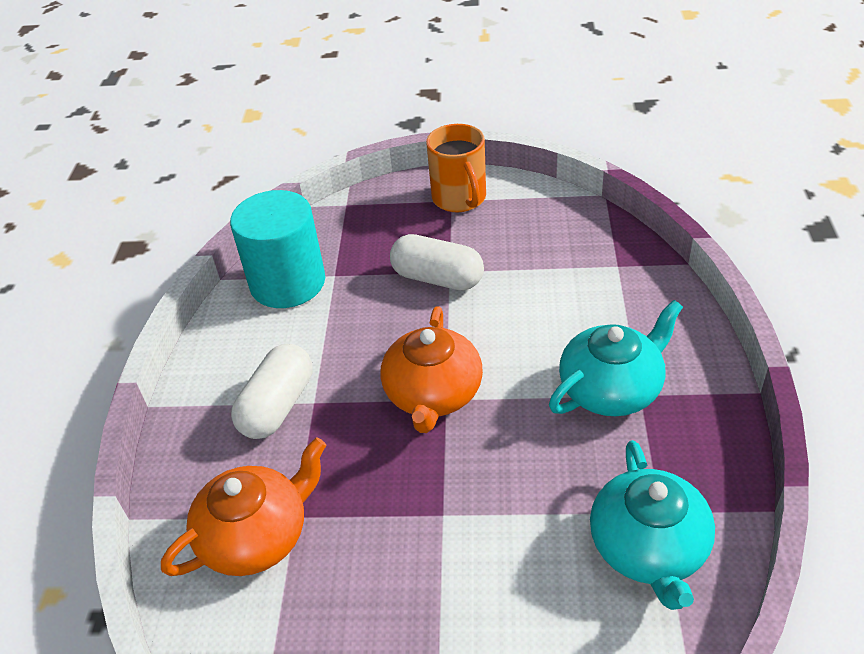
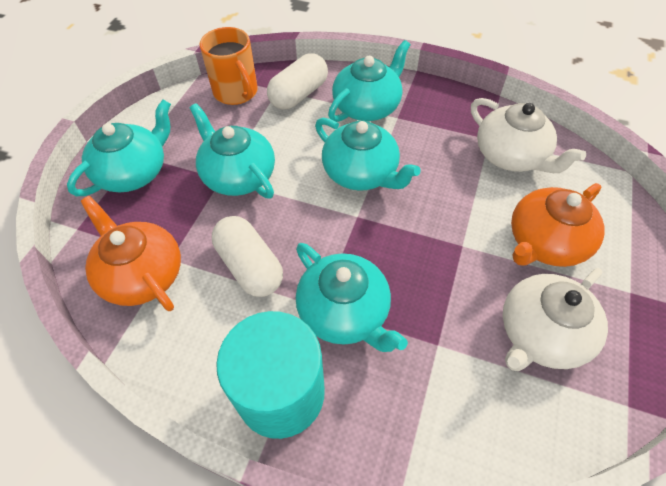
turquoise teapot: [549,300,683,416] [590,440,715,610] = 2 -> [67,100,171,196] [190,103,275,198] [296,243,408,352] [315,118,421,191] [328,40,410,122] = 5
white teapot: none = 0 -> [471,98,586,173] [503,268,608,371] = 2

